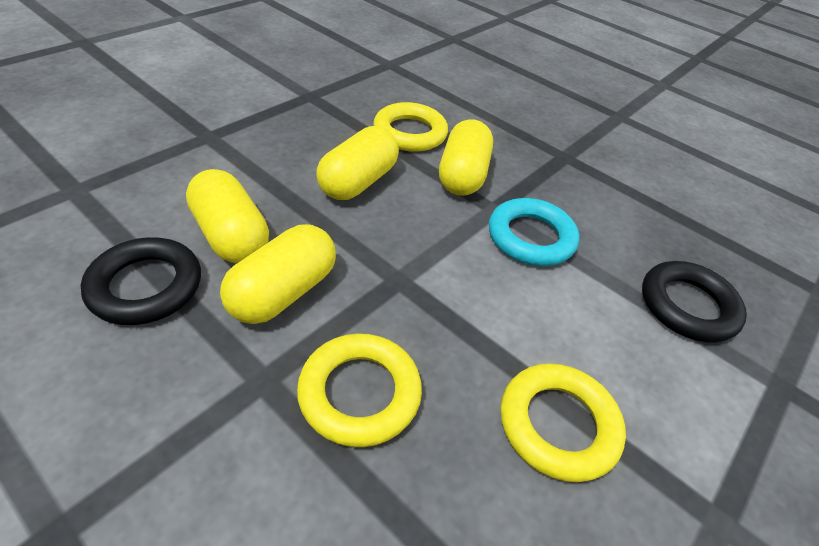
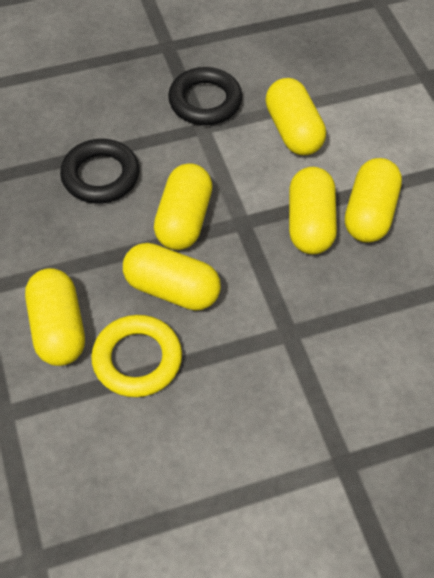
turquoise ring: [489,198,580,266] = 1 -> none = 0
yellow capsule: [186,169,269,263] [220,224,336,324] [316,126,399,200] [439,119,493,196] = 4 -> [25,268,85,366] [123,243,221,311] [154,163,212,250] [265,78,326,155] [289,167,337,254] [345,158,402,243] = 6
yellow ring: [297,333,422,447] [373,102,448,152] [501,363,626,482] = 3 -> [91,315,182,397] = 1

